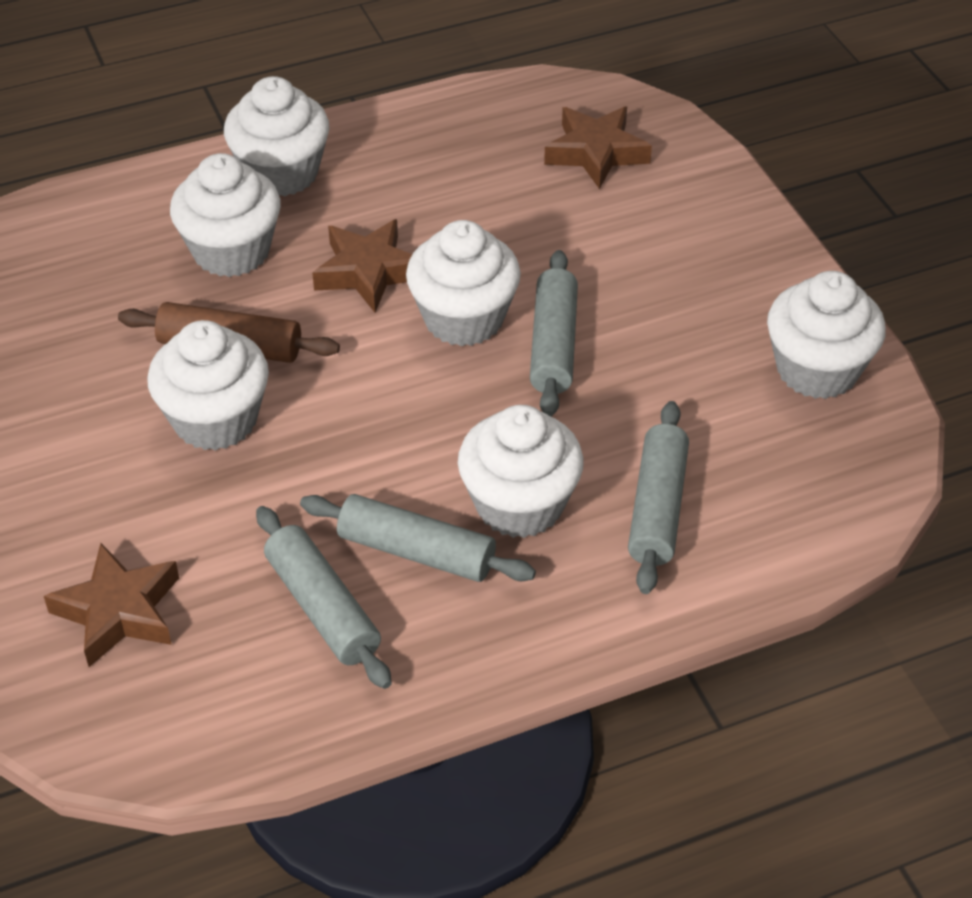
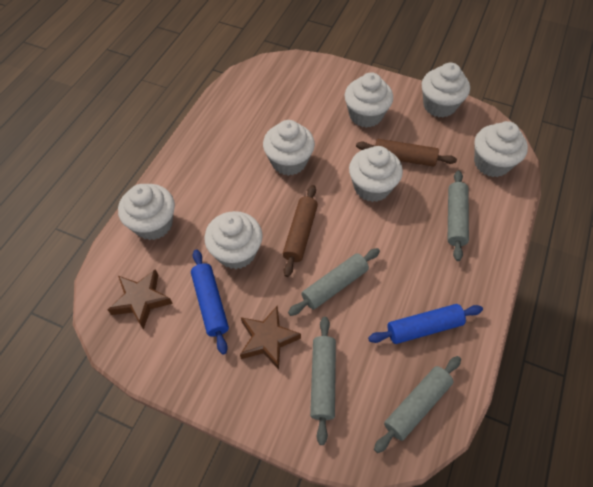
blue rolling pin: none = 0 -> [191,249,229,355] [368,304,483,344] = 2
brown rolling pin: [118,302,340,363] = 1 -> [283,185,318,277] [356,139,457,167] = 2
brown star: [44,543,179,667] [312,219,412,312] [544,107,652,189] = 3 -> [108,269,173,330] [240,306,301,370] = 2
white cupcake: [147,320,269,451] [170,153,281,277] [224,76,330,196] [406,220,521,346] [458,405,584,538] [767,271,886,399] = 6 -> [118,184,175,240] [204,211,263,269] [263,120,315,176] [344,72,393,128] [349,146,403,202] [422,63,470,117] [474,121,528,177] = 7

